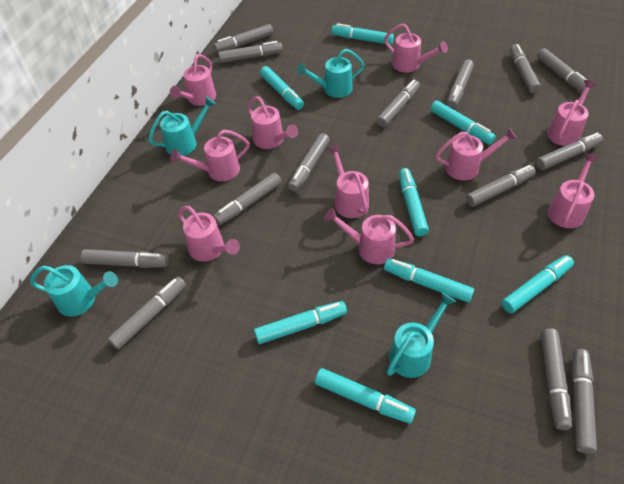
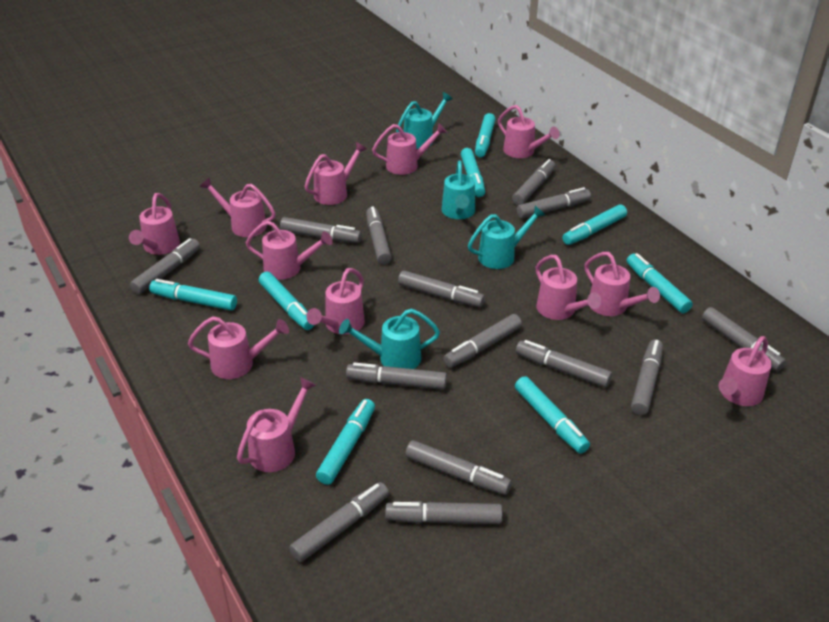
pink watering can: [170,54,216,106] [171,130,250,181] [178,206,240,262] [247,96,298,149] [324,208,414,264] [327,144,369,218] [384,23,448,73] [435,128,517,180] [547,80,597,146] [548,153,599,228] = 10 -> [129,193,180,255] [188,316,289,379] [200,177,276,237] [237,377,316,472] [246,221,333,280] [305,142,367,205] [306,268,365,335] [372,123,447,175] [498,105,560,158] [536,255,601,320] [584,252,660,316] [719,336,772,406] = 12

